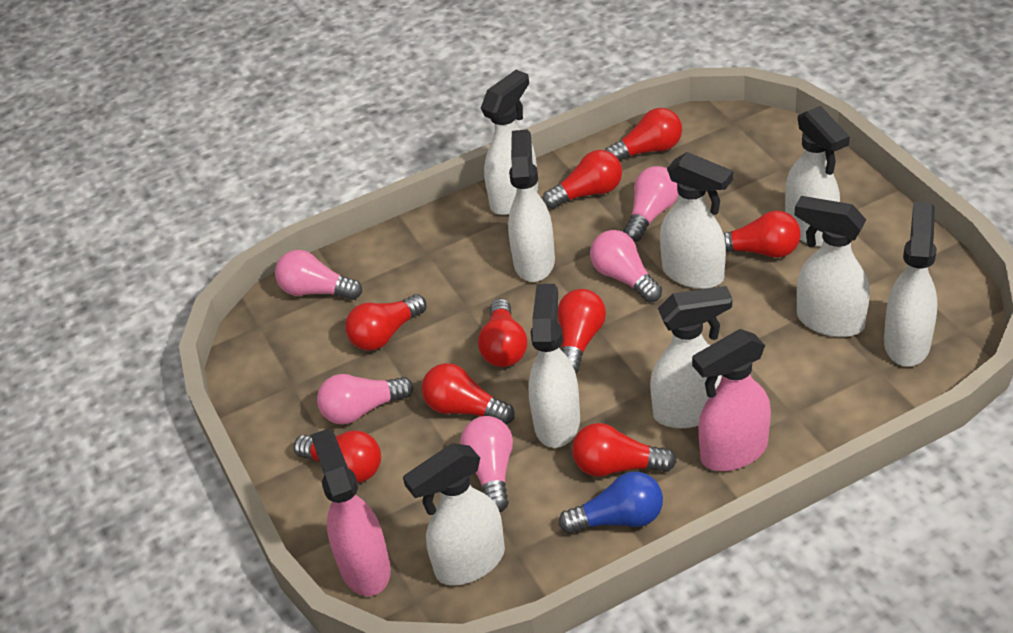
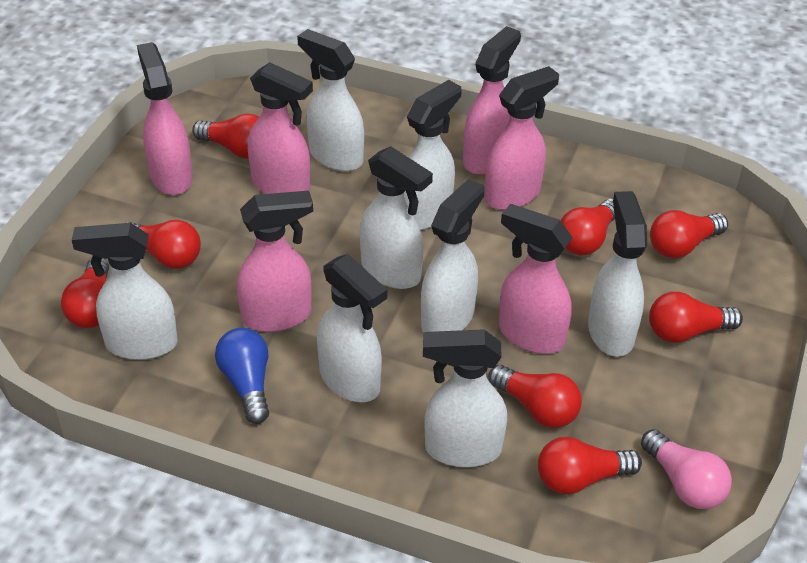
pink light bulb: [275,250,362,300] [317,374,414,424] [460,416,513,512] [590,230,662,303] [623,166,679,242] = 5 -> [641,429,732,509] = 1
pink spray bottle: [311,428,391,596] [692,329,771,471] = 2 -> [137,42,193,195] [237,191,313,332] [248,62,313,194] [463,26,521,175] [485,66,559,210] [499,204,573,354] = 6
red light bulb: [294,430,381,483] [345,294,426,351] [421,363,515,425] [478,298,527,367] [543,150,622,209] [558,289,606,374] [572,423,677,477] [605,108,682,162] [723,211,801,258] = 9 -> [61,258,109,328] [126,220,201,269] [192,114,259,159] [489,365,582,428] [538,437,642,494] [561,199,615,255] [649,292,743,343] [650,210,728,258] = 8
white spray bottle: [403,443,505,586] [481,70,538,215] [508,130,555,282] [529,284,580,448] [650,286,732,428] [660,152,733,289] [785,106,850,246] [795,196,870,337] [884,202,937,366] = 9 -> [72,223,178,360] [297,29,364,171] [317,254,387,402] [360,146,433,289] [404,80,461,230] [421,179,485,332] [423,329,507,467] [588,191,647,357] = 8

